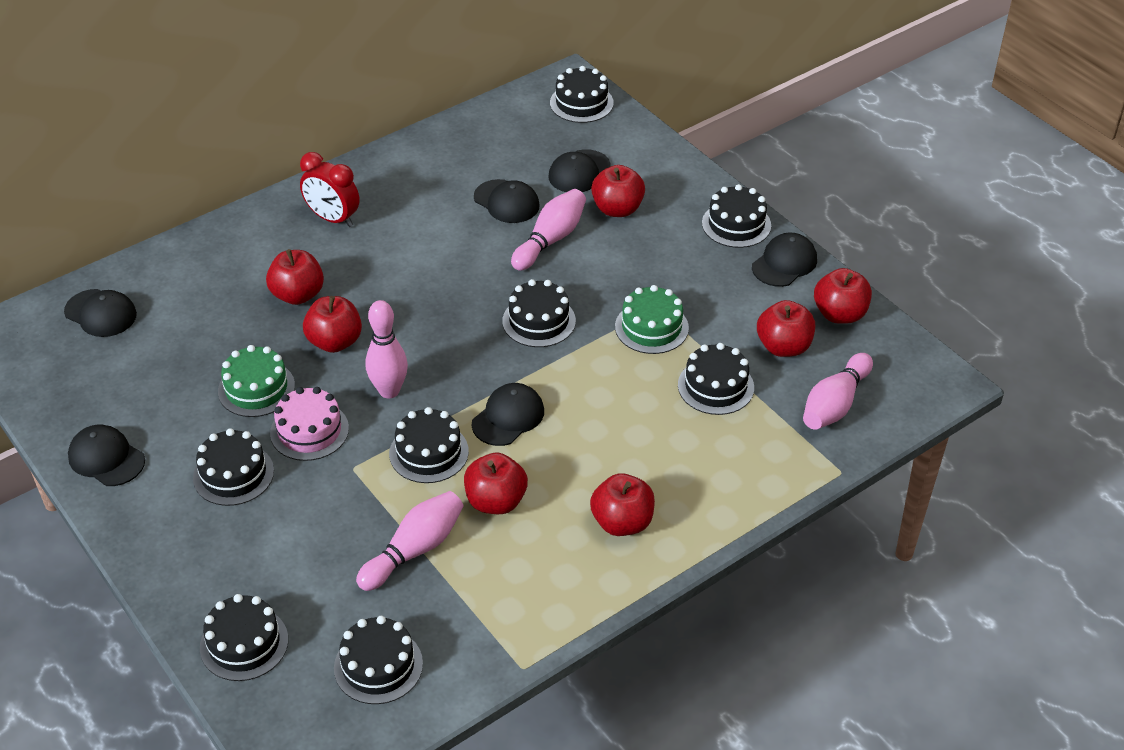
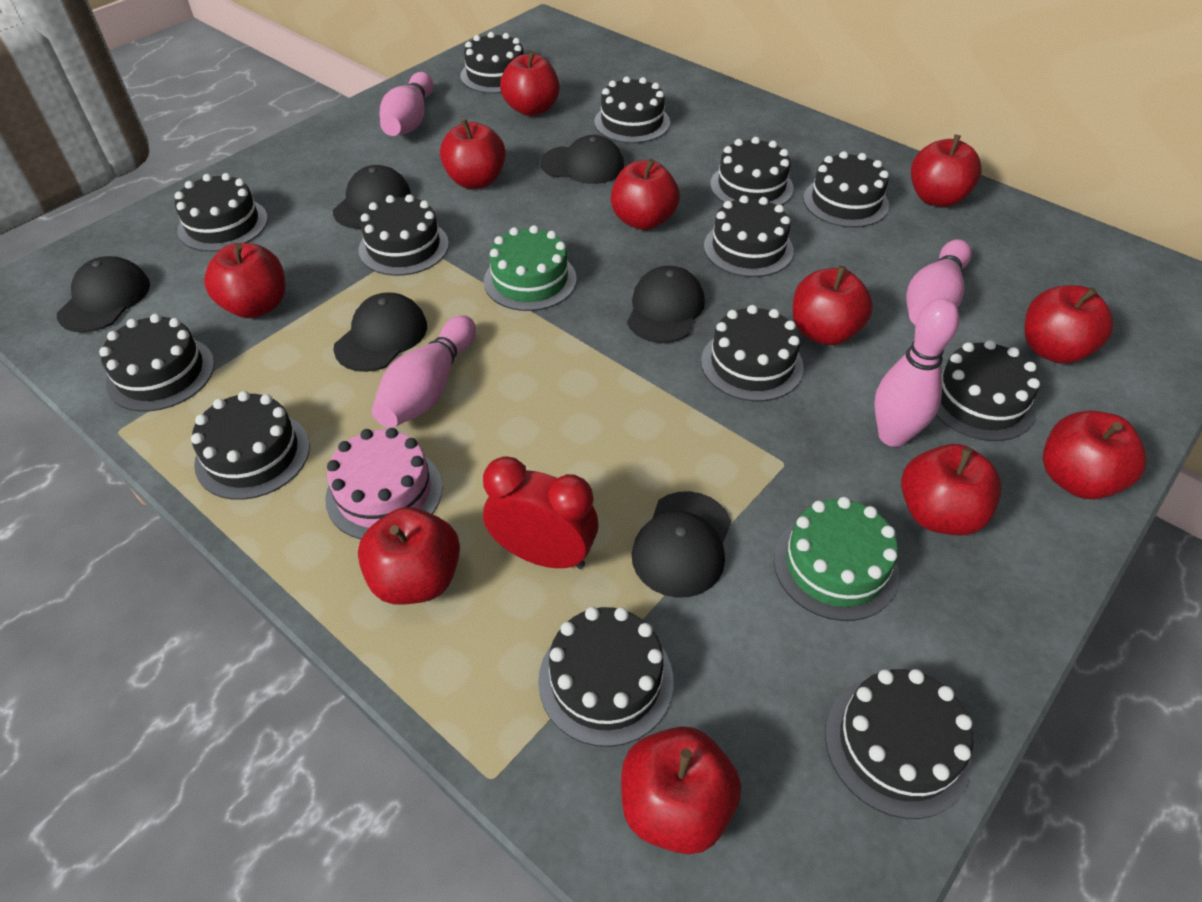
black cake: [193,428,274,506] [200,594,288,681] [334,616,423,704] [389,407,469,483] [502,279,576,347] [550,66,614,123] [678,343,754,415] [702,184,771,248] = 8 -> [99,314,215,412] [175,173,268,252] [191,391,310,500] [358,194,449,276] [460,32,524,93] [538,607,674,747] [594,76,670,143] [701,305,804,401] [704,195,794,277] [710,137,794,205] [803,151,889,228] [825,669,973,819] [936,340,1040,441] = 13
red apple: [266,249,324,305] [303,296,362,353] [464,453,528,514] [590,473,655,536] [591,165,645,217] [757,300,815,357] [814,268,872,324] = 7 -> [204,243,286,318] [358,507,460,605] [440,119,506,189] [500,51,559,116] [611,159,680,230] [621,726,741,854] [792,266,873,345] [901,444,1002,536] [911,135,982,207] [1024,285,1113,364] [1043,411,1146,499] = 11

